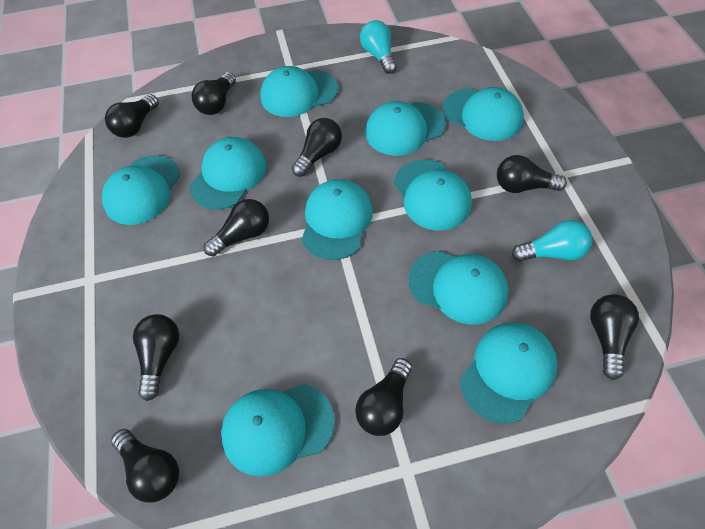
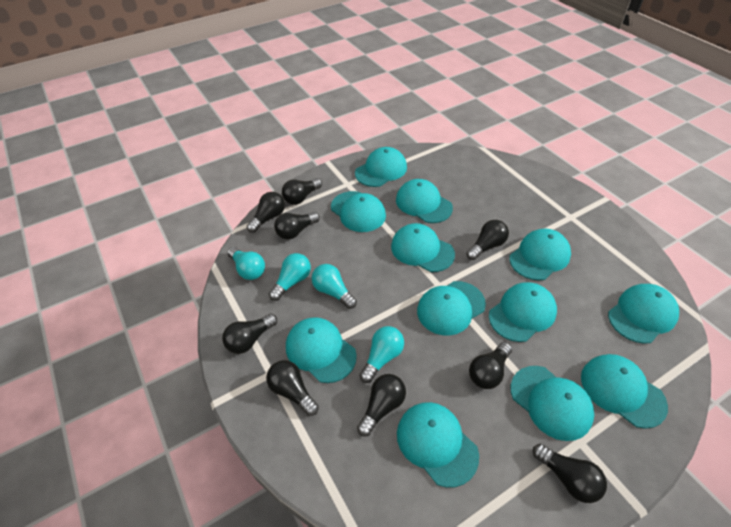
turquoise cap: [102,155,181,225] [190,137,267,210] [221,384,335,477] [260,66,338,117] [301,179,373,260] [365,101,446,156] [394,160,472,231] [408,251,508,325] [443,87,524,141] [460,323,558,423] = 10 -> [286,317,357,383] [331,191,386,232] [355,147,407,187] [391,223,455,272] [396,179,453,223] [397,402,479,488] [417,281,486,336] [489,282,557,342] [509,229,571,280] [511,366,594,441] [581,354,668,429] [608,284,679,344] = 12
turquoise light bulb: [360,20,397,74] [512,220,592,261] = 2 -> [228,247,265,280] [269,253,311,301] [312,264,357,309] [359,326,404,383] = 4

